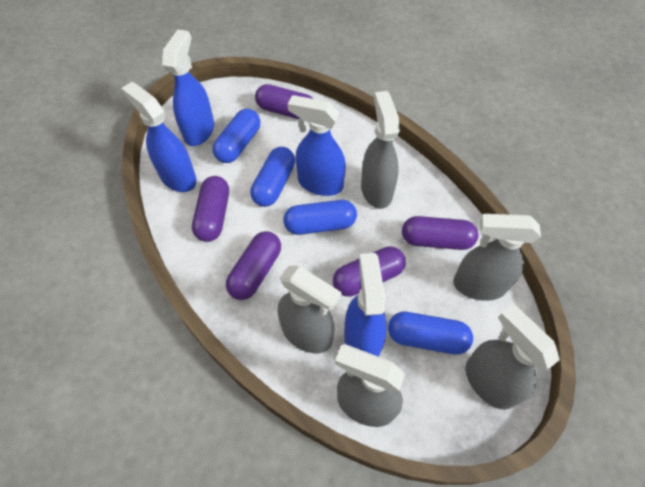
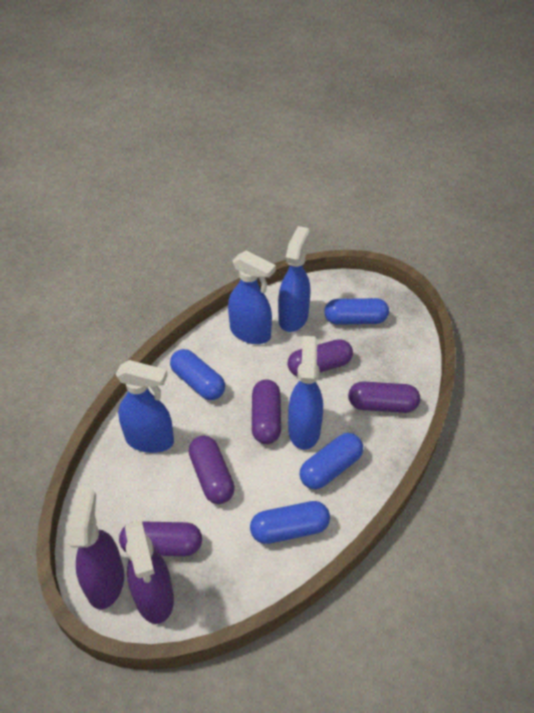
grey spray bottle: [278,266,342,353] [335,344,405,427] [361,91,400,209] [453,214,541,301] [466,305,560,410] = 5 -> none = 0
purple spray bottle: none = 0 -> [69,489,124,609] [125,519,174,624] = 2

